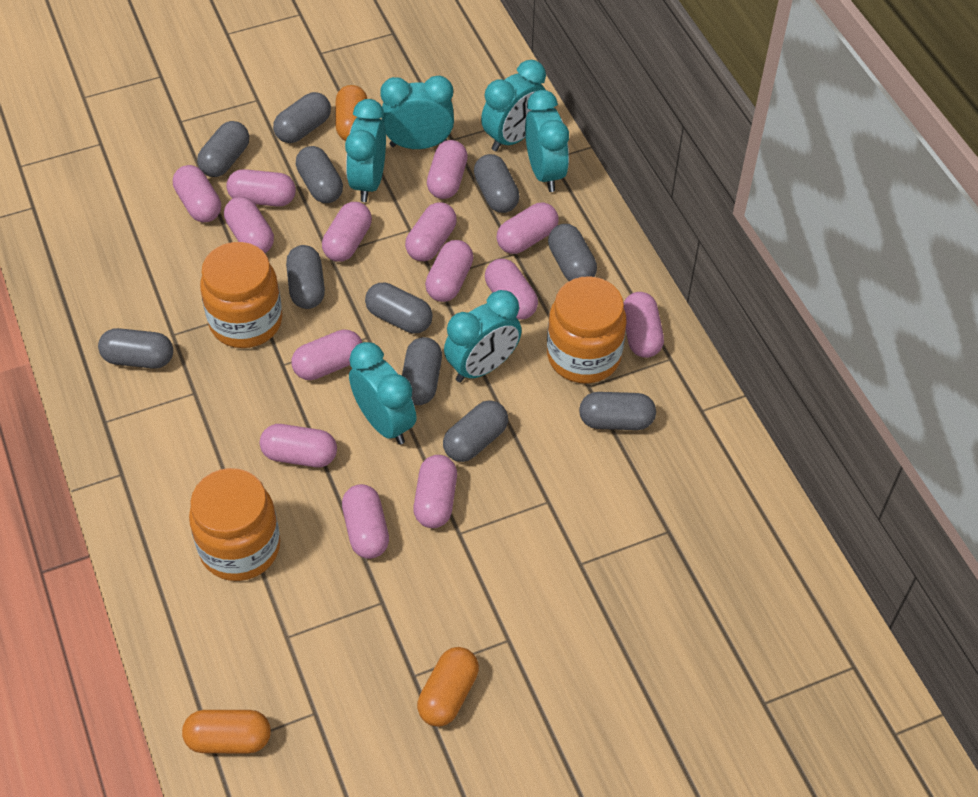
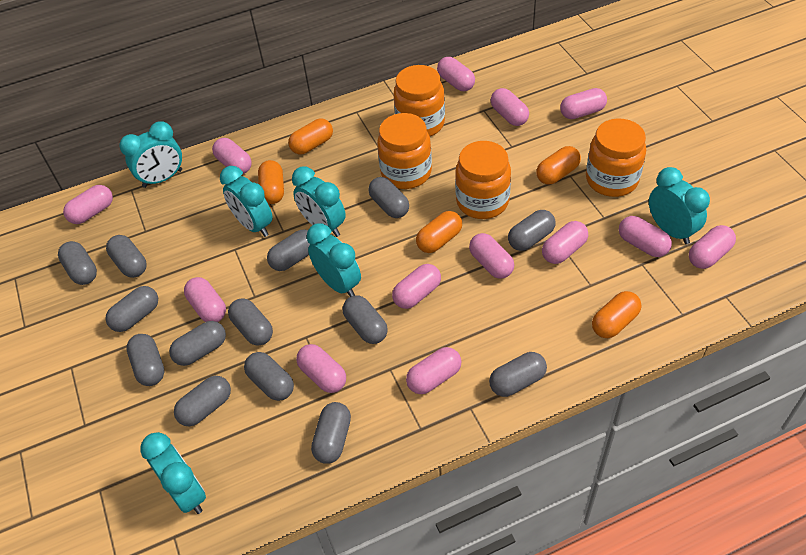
grey capsule: [98,328,173,369] [197,121,249,177] [273,92,331,143] [286,245,325,309] [296,146,343,203] [365,283,433,334] [402,337,442,405] [443,400,508,462] [474,154,520,213] [548,224,597,281] [579,392,656,430] = 11 -> [58,241,97,285] [105,286,158,332] [106,235,146,278] [126,334,165,386] [169,321,226,366] [174,376,231,426] [228,298,273,345] [244,352,294,401] [267,229,310,271] [311,402,351,464] [343,295,388,344] [368,177,409,218] [489,352,547,397] [508,210,555,251] = 14
orange capsule: [182,710,271,753] [336,85,367,141] [417,647,479,727] = 3 -> [258,160,284,204] [288,119,333,155] [416,211,462,253] [536,146,581,185] [592,291,641,338] = 5
orange jar: [189,468,280,581] [200,242,282,348] [547,276,626,384] = 3 -> [377,113,432,189] [394,65,445,136] [455,141,511,219] [586,118,646,197] = 4
pink capsule: [173,165,221,222] [224,197,274,253] [226,169,296,207] [260,424,337,467] [291,329,362,380] [322,202,372,262] [342,484,389,559] [405,202,457,261] [413,455,457,528] [425,240,473,302] [427,140,468,199] [485,259,538,320] [496,203,559,254] [624,292,664,358] = 14 -> [63,185,113,224] [184,277,226,322] [212,138,252,174] [296,344,346,393] [392,264,441,309] [406,347,462,394] [437,57,475,91] [469,233,514,279] [491,88,529,126] [542,221,588,264] [560,88,607,119] [619,216,672,257] [689,225,736,269] = 13

